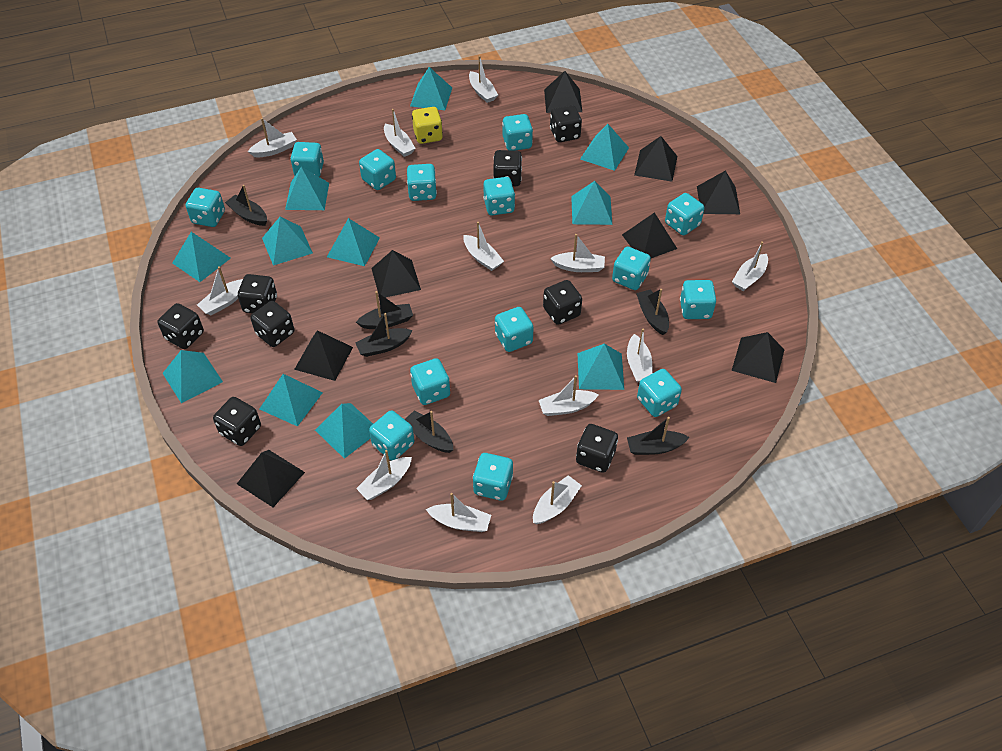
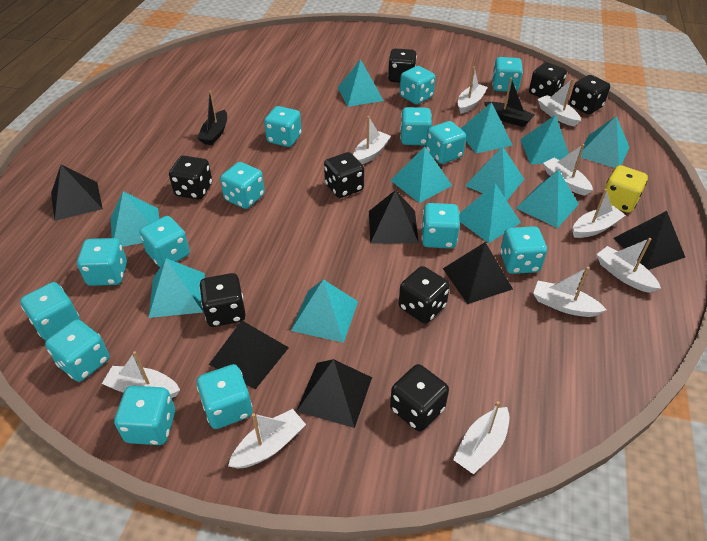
black boat: [225,185,267,226] [355,313,412,357] [356,291,413,329] [404,410,454,453] [627,417,690,455] [636,289,669,335] = 6 -> [197,90,227,145] [484,78,534,127] = 2
black pyramid: [237,450,305,507] [294,330,353,381] [371,250,421,297] [544,71,582,113] [622,212,677,258] [634,136,677,182] [697,171,740,214] [732,332,784,383] = 8 -> [51,164,103,221] [209,320,289,389] [296,359,372,428] [369,190,419,244] [443,242,513,304] [614,211,685,270] = 6
white boat: [197,266,243,315] [248,118,297,158] [356,450,412,500] [384,109,416,157] [426,493,491,532] [463,222,504,271] [469,56,498,103] [533,475,582,524] [539,375,599,416] [550,234,605,272] [627,329,652,382] [732,241,768,291] = 12 -> [102,351,180,398] [228,409,306,468] [353,116,391,165] [453,401,509,474] [458,67,488,114] [533,267,606,317] [537,79,581,127] [543,144,593,196] [572,189,626,238] [597,238,661,293] = 10

